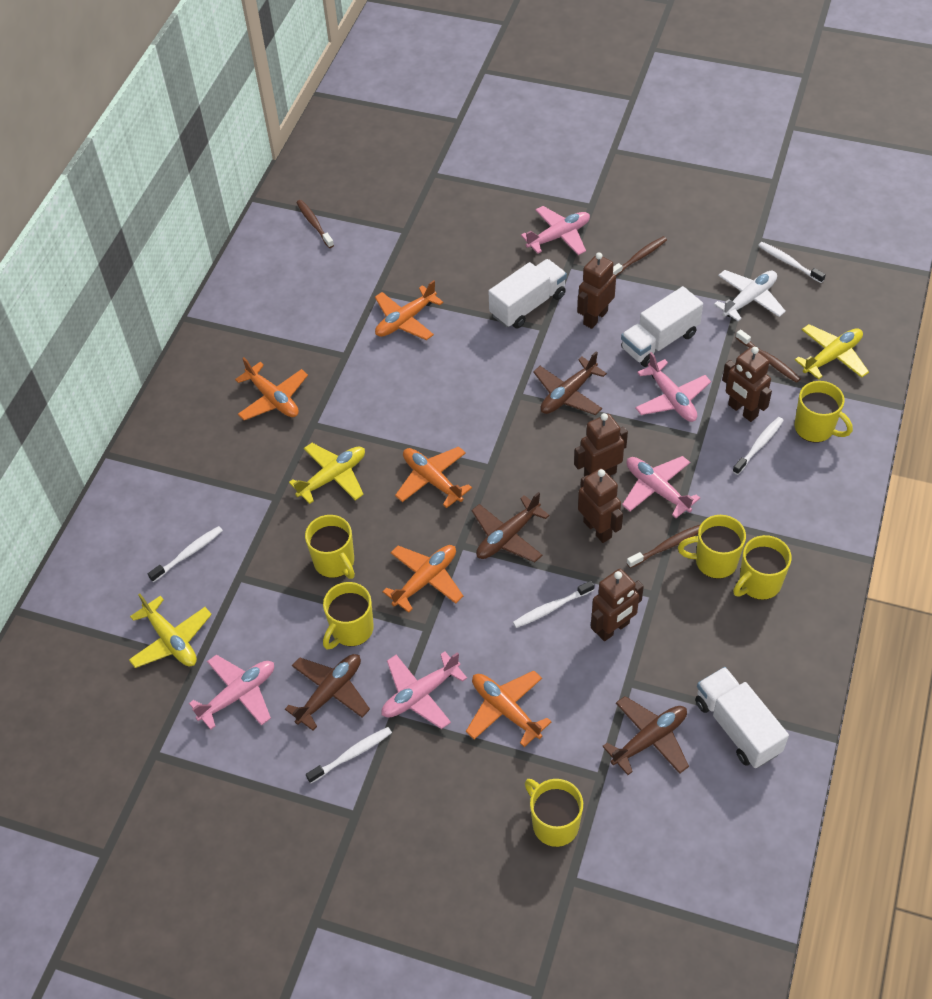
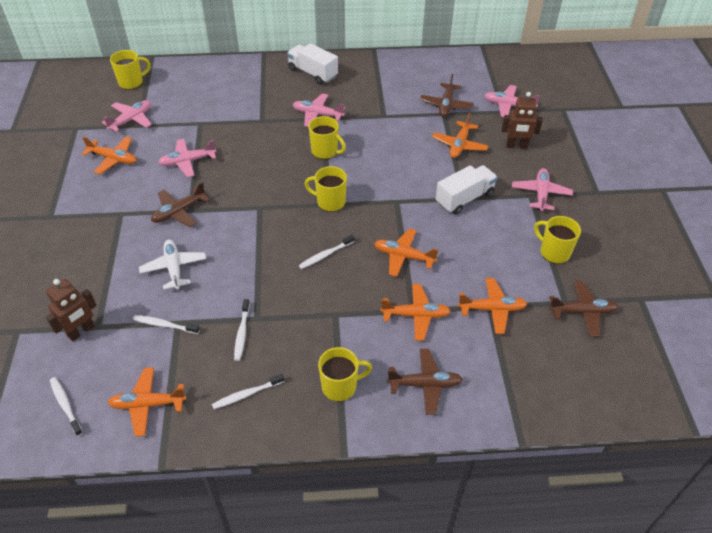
brown robot: [574,413,628,476] [577,253,616,329] [578,468,623,543] [591,569,644,641] [722,347,772,422] = 5 -> [46,279,97,341] [502,92,543,149] = 2
brown toothbrush: [296,200,334,248] [613,236,667,276] [627,525,700,568] [736,329,801,383] = 4 -> none = 0
orange plane: [235,357,308,420] [375,280,443,340] [382,545,463,613] [395,446,472,508] [466,671,551,747] = 5 -> [82,136,136,174] [108,367,186,437] [374,228,438,277] [381,284,451,341] [432,113,488,158] [458,278,527,334] = 6
white truck: [488,259,567,328] [621,286,703,367] [695,667,789,768] = 3 -> [287,43,338,85] [436,165,498,215] = 2
yellow mug: [305,515,355,579] [323,582,374,649] [525,779,583,847] [678,515,746,579] [733,535,792,600] [795,381,853,442] = 6 -> [110,50,151,90] [305,166,347,212] [308,116,346,159] [318,347,372,401] [534,216,581,264] = 5
yellow plane: [129,594,212,668] [289,443,365,504] [795,324,869,380] = 3 -> none = 0

